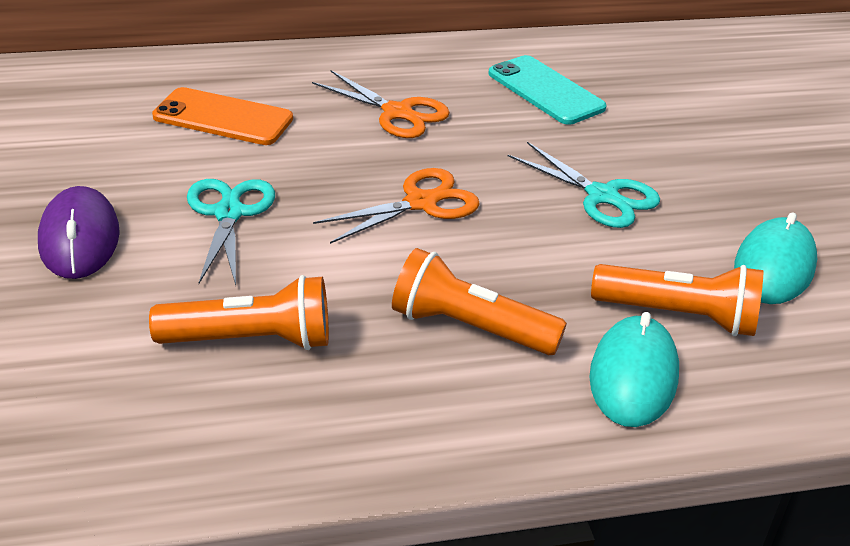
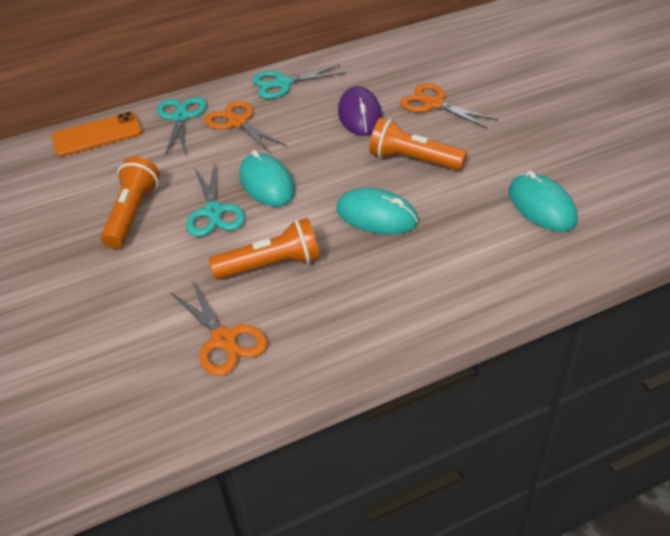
orange scissors: [312,70,450,138] [313,168,480,244] = 2 -> [170,281,268,376] [204,101,287,154] [400,83,498,129] = 3
turquoise mouse: [590,312,679,427] [734,212,817,304] = 2 -> [240,150,295,207] [336,188,418,234] [509,170,578,232] = 3
turquoise phone: [488,55,607,125] = 1 -> none = 0
turquoise scissors: [187,179,275,285] [508,142,660,228] = 2 -> [157,97,207,156] [186,163,245,237] [252,64,346,99] = 3

